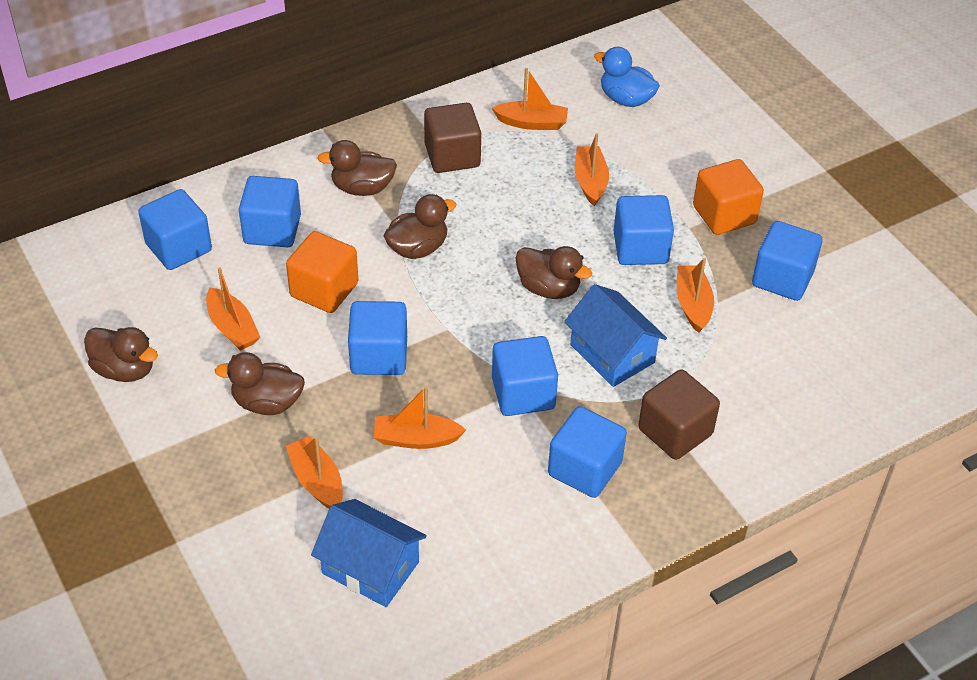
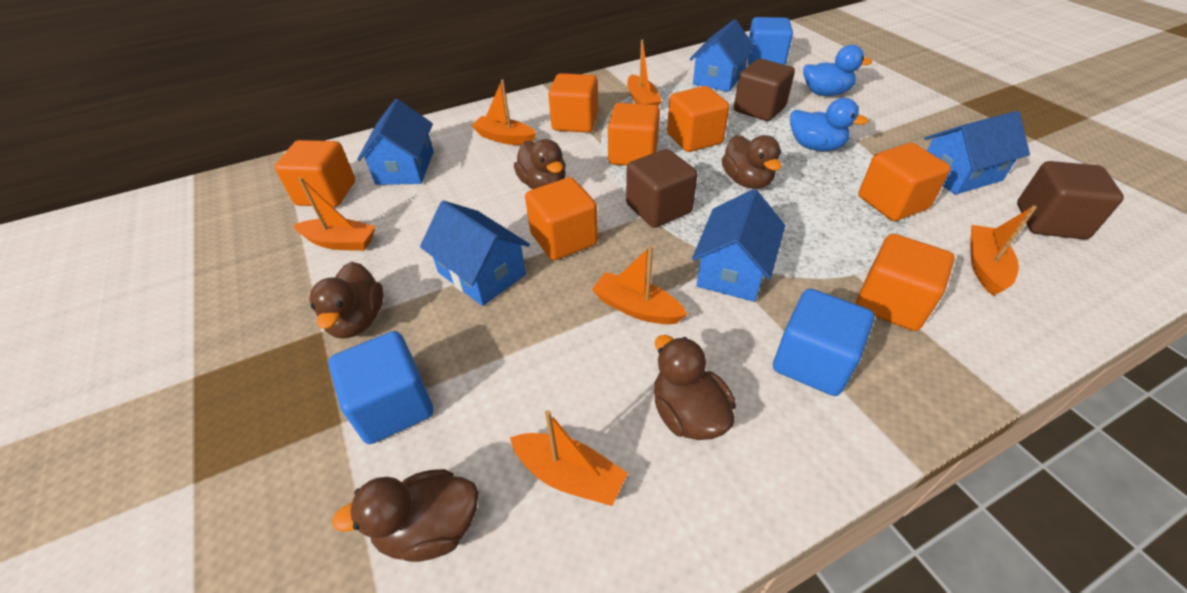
blue cube: [138,189,212,270] [239,176,301,247] [348,301,407,375] [492,336,558,416] [548,406,627,498] [613,195,674,265] [752,221,822,301] = 7 -> [328,331,433,444] [747,17,793,65] [773,289,874,396] = 3
blue duck: [594,47,660,107] = 1 -> [790,98,869,151] [803,45,872,96] = 2
blue house: [311,499,427,607] [564,284,667,387] = 2 -> [357,99,434,185] [420,201,530,306] [690,19,755,92] [692,189,786,302] [924,111,1030,195] = 5
brown cube: [424,103,481,173] [638,369,720,460] = 2 -> [626,149,698,228] [734,59,795,121] [1017,161,1124,239] = 3
orange cube: [286,231,358,313] [693,159,764,235] = 2 -> [275,140,355,207] [525,177,598,260] [548,73,598,133] [608,103,660,166] [667,86,729,152] [856,234,955,331] [859,143,951,221] = 7

